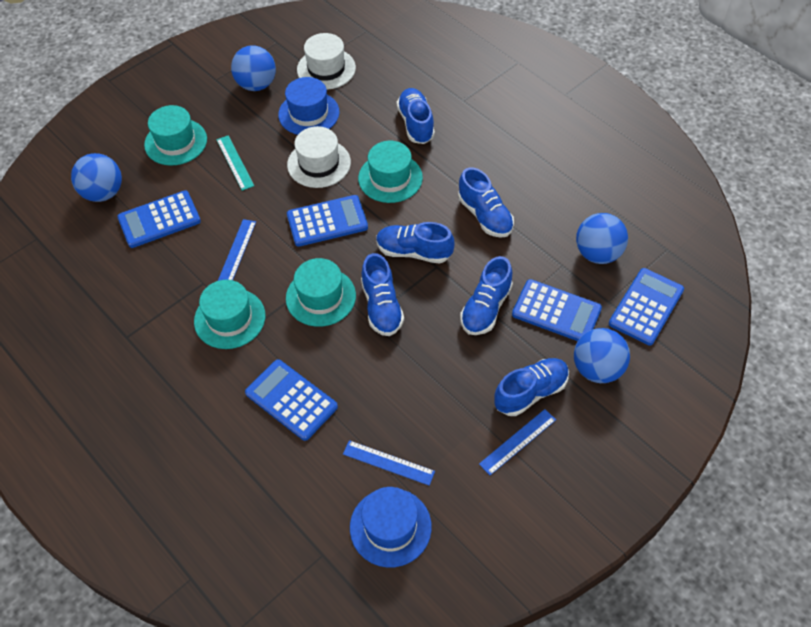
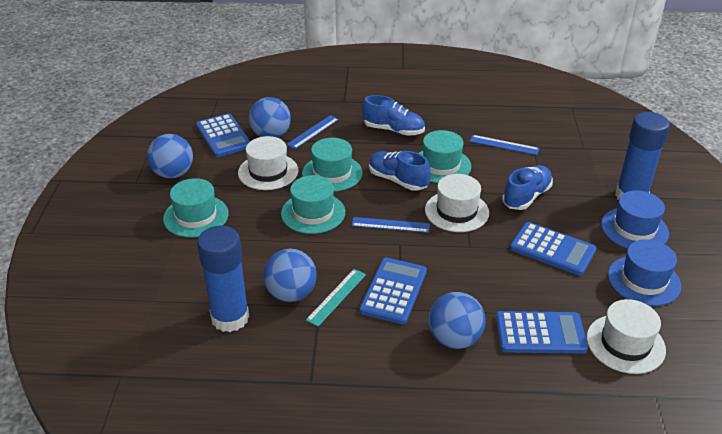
blue calculator: [117,191,201,248] [245,360,338,441] [287,195,368,247] [512,279,602,341] [609,268,684,346] = 5 -> [196,113,250,157] [359,258,427,324] [496,311,588,354] [510,222,596,276] = 4
blue glue stick: none = 0 -> [197,225,249,332] [615,112,670,200] = 2
blue shoe: [361,253,404,336] [376,222,454,264] [397,88,435,144] [458,167,514,238] [460,256,513,335] [494,358,569,416] = 6 -> [362,95,425,136] [369,151,431,191] [502,165,553,210] = 3
white hat: [287,126,351,188] [297,33,356,90] = 2 -> [238,136,298,190] [425,174,489,232] [587,299,666,374] = 3

